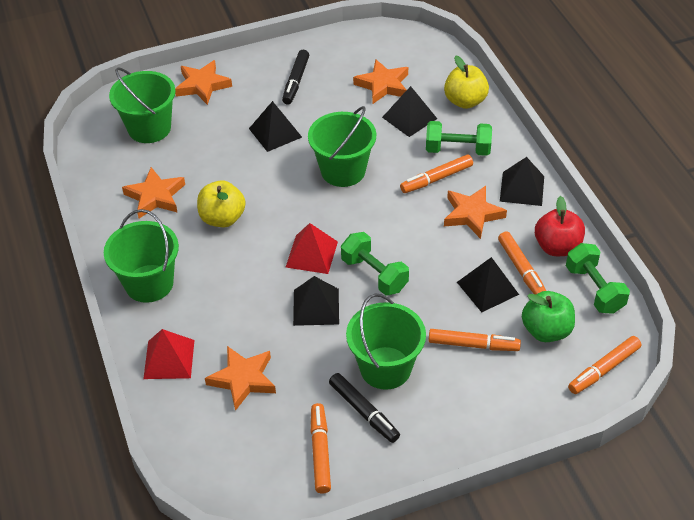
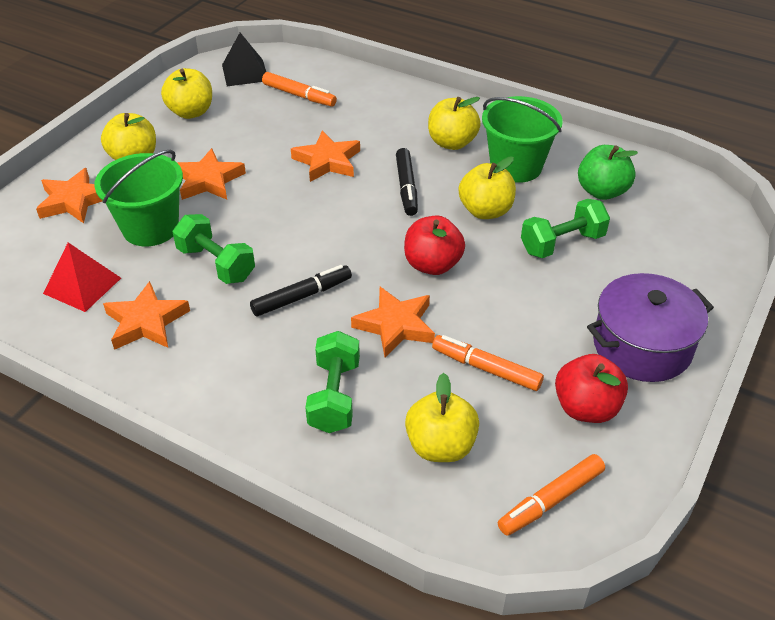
black pyramid: [249,101,302,152] [293,276,339,326] [382,86,437,137] [457,257,519,312] [500,157,544,206] = 5 -> [222,33,266,86] = 1
green bucket: [104,209,179,303] [109,67,176,143] [308,106,376,187] [346,294,426,390] = 4 -> [94,150,183,246] [482,96,563,183] = 2
orange marker: [311,403,331,493] [400,154,473,193] [428,329,521,351] [498,231,546,294] [568,336,641,394] = 5 -> [262,72,337,106] [432,335,544,391] [498,454,605,536] = 3
purple pot: none = 0 -> [587,273,714,382] = 1
red apple: [535,196,585,256] = 1 -> [404,215,465,275] [555,354,628,423] = 2
red pyramid: [143,329,194,379] [286,223,338,274] = 2 -> [43,243,121,312] = 1
yellow apple: [197,180,246,227] [444,56,489,109] = 2 -> [101,113,156,160] [161,68,212,119] [405,373,479,462] [428,97,481,150] [459,156,516,219] = 5

